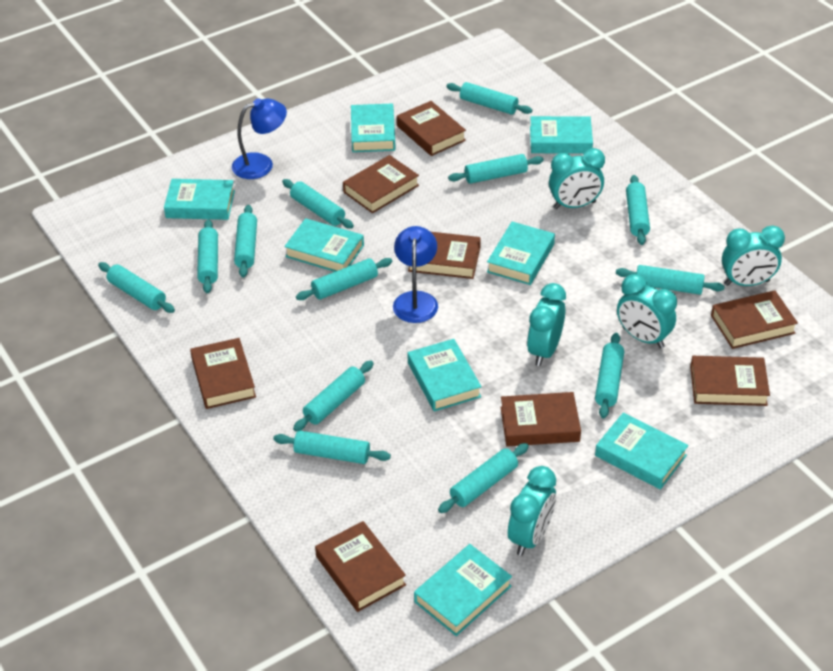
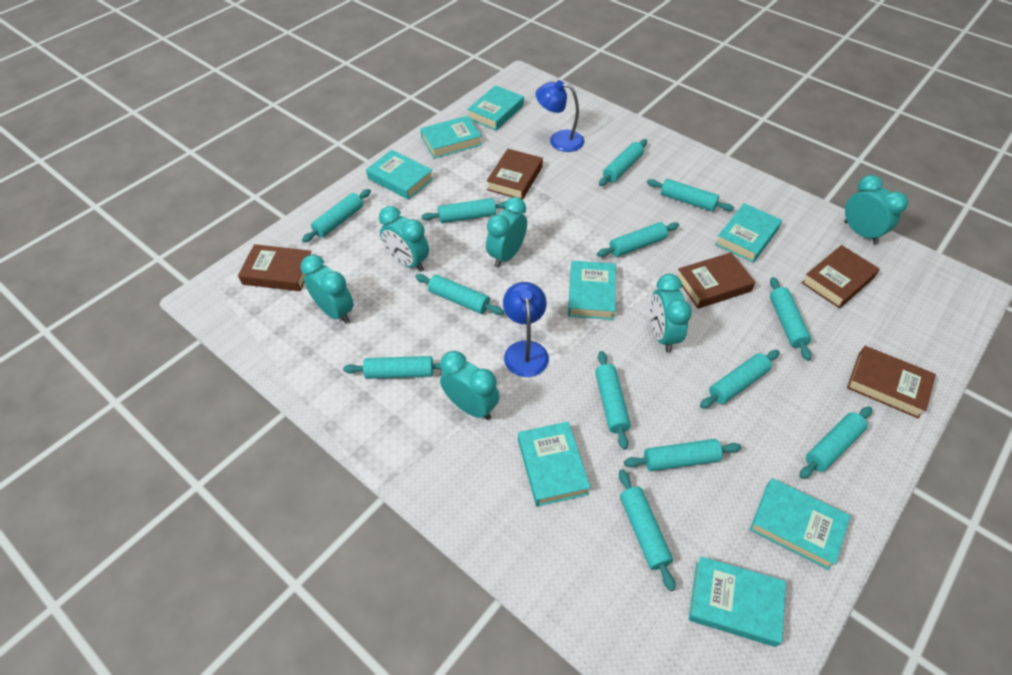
brown book: [190,338,256,409] [315,521,406,612] [343,155,419,213] [397,101,466,156] [408,232,481,279] [500,392,581,446] [690,356,770,406] [711,290,798,349] = 8 -> [238,244,312,291] [487,149,543,200] [677,252,756,309] [802,245,880,308] [847,346,936,419] = 5
turquoise clock: [508,466,556,556] [527,283,566,366] [549,148,605,209] [617,274,677,348] [722,225,785,286] = 5 -> [301,255,354,324] [379,206,429,272] [440,351,499,420] [486,197,527,268] [650,274,692,352] [844,175,908,244] = 6

